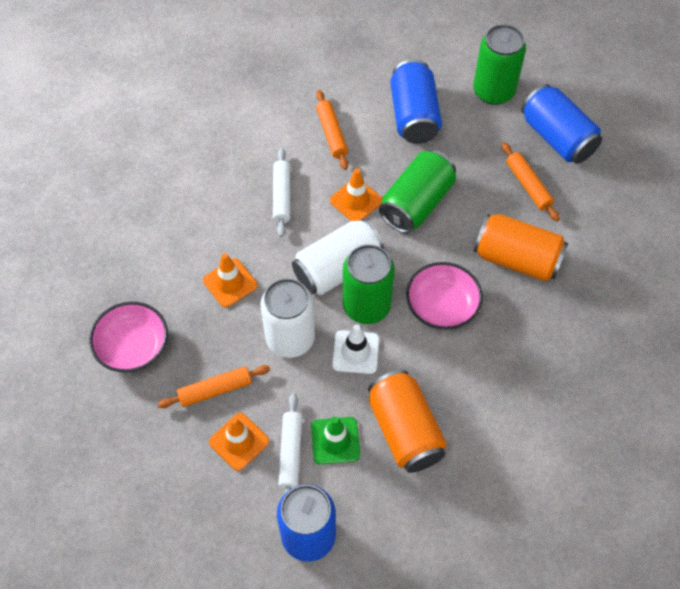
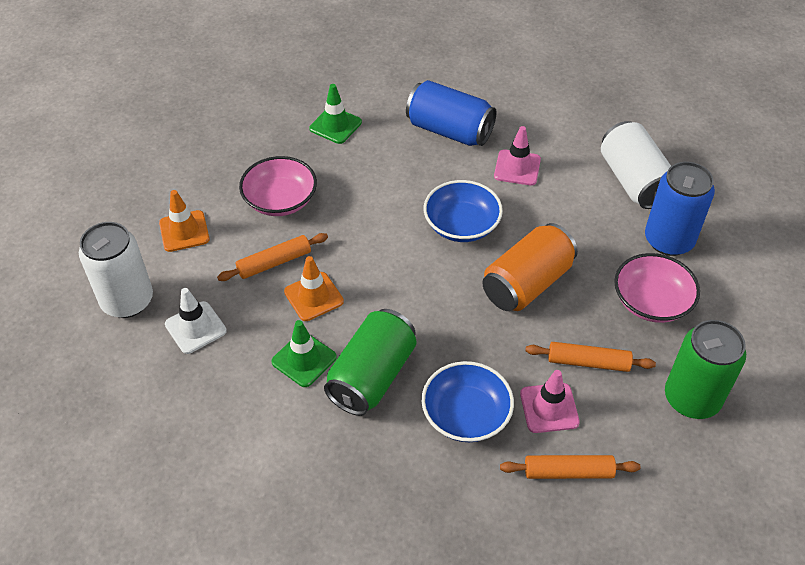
blue bowl: none = 0 -> [421,361,514,442] [424,180,503,242] = 2
blue can: [277,484,336,562] [390,59,442,144] [521,84,602,164] = 3 -> [406,80,497,146] [645,162,715,256] = 2
green can: [343,244,395,324] [379,150,456,233] [473,24,526,105] = 3 -> [324,309,416,416] [665,320,746,419] = 2
green traffic cone: [311,416,360,465] = 1 -> [271,320,337,387] [309,84,362,144] = 2
orange can: [368,370,447,473] [474,214,568,281] = 2 -> [482,223,578,311] = 1
orange traffic cone: [203,253,258,308] [209,413,269,471] [330,169,382,221] = 3 -> [159,190,210,252] [284,256,344,321] = 2
pink traffic cone: none = 0 -> [494,126,541,186] [520,370,580,433] = 2
white rolling pin: [273,148,290,237] [278,393,302,493] = 2 -> none = 0

